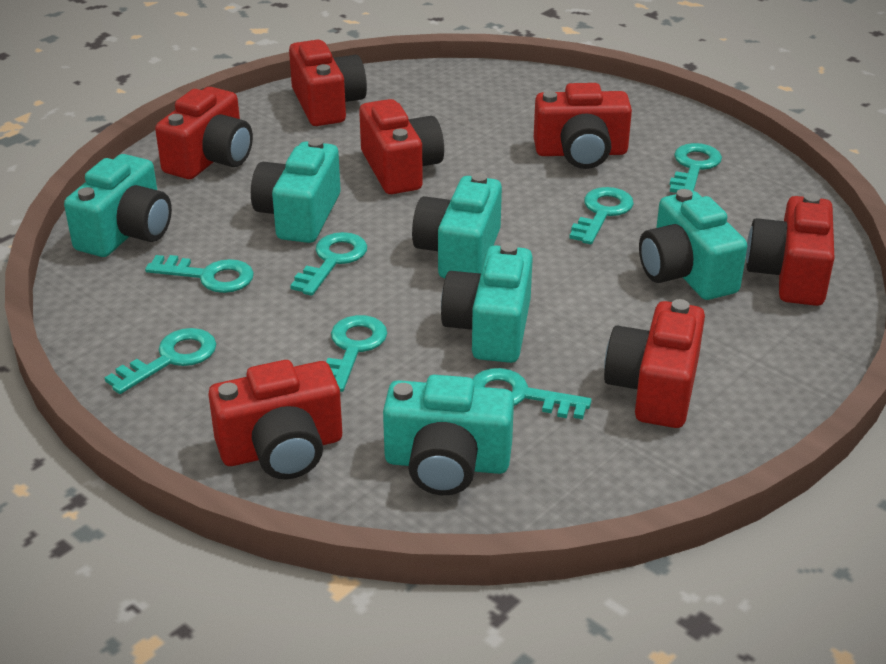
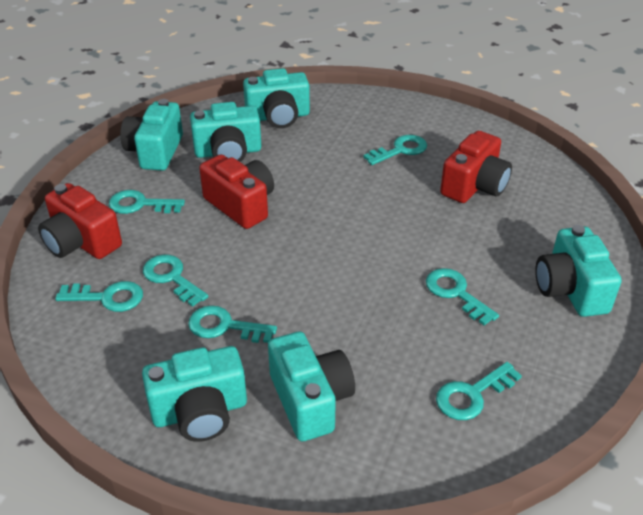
red camera: [155,87,253,179] [208,360,342,479] [289,40,367,126] [359,99,444,194] [534,83,632,169] [604,299,705,428] [746,193,834,306] = 7 -> [38,183,122,259] [199,155,274,229] [440,131,512,203] = 3

